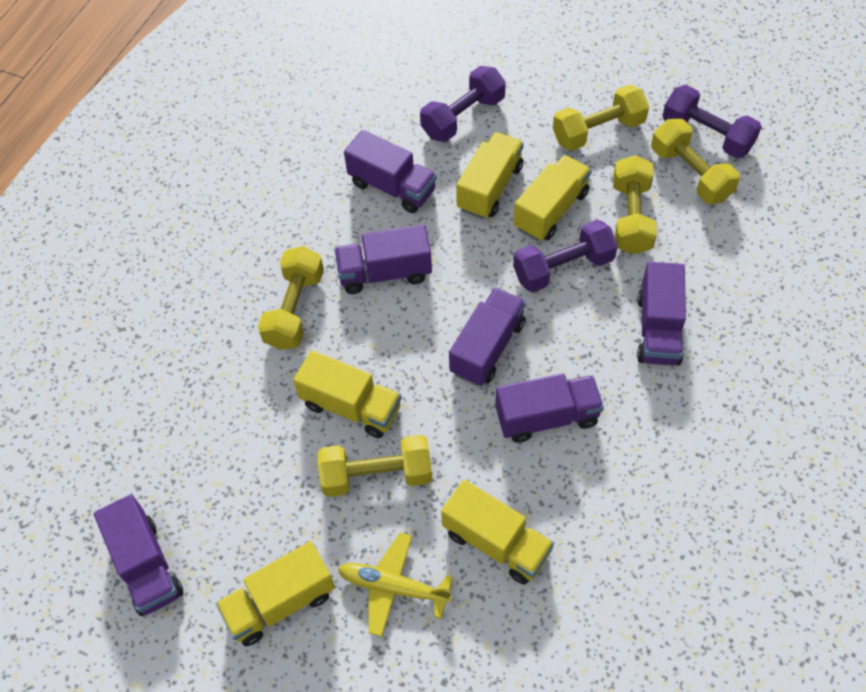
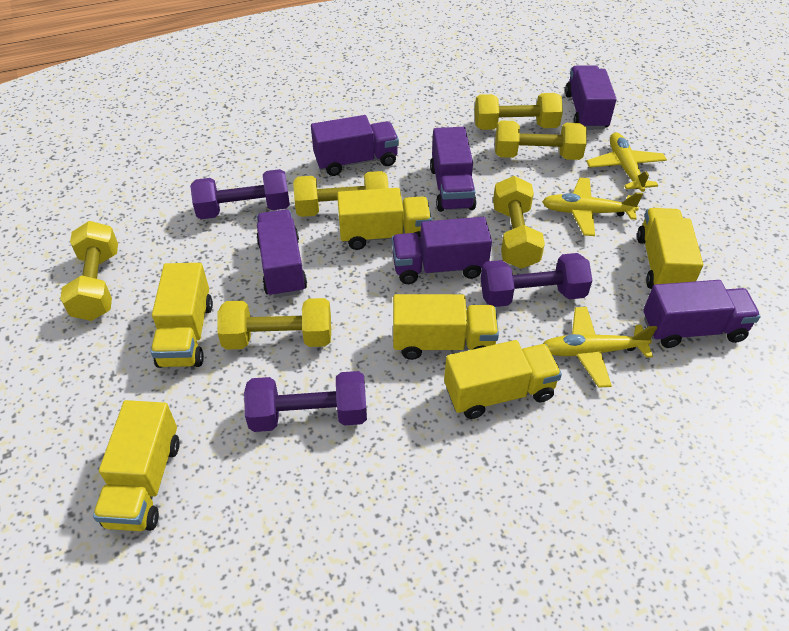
yellow dumbbell: [258,246,324,350] [318,435,432,497] [553,85,649,151] [613,155,657,254] [651,119,740,204] = 5 -> [60,221,118,321] [217,298,331,350] [293,171,389,217] [475,93,563,130] [493,176,545,269] [495,120,587,160] = 6
yellow plane: [338,533,453,637] = 1 -> [542,178,643,236] [543,307,657,388] [586,133,667,192] = 3
yellow truck: [216,541,335,646] [293,350,401,438] [441,480,554,584] [456,132,524,219] [514,155,591,241] = 5 -> [93,400,180,531] [151,263,213,368] [337,188,432,250] [393,294,499,360] [444,340,562,419] [637,208,703,289] = 6

